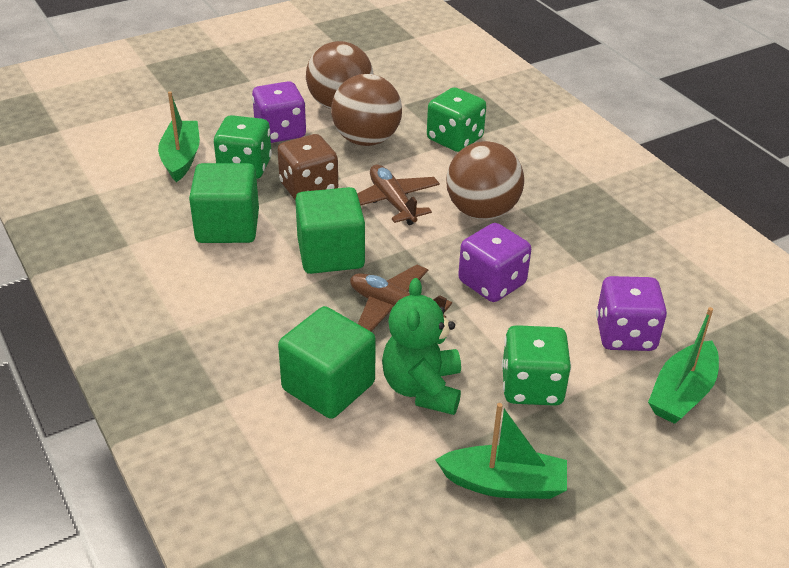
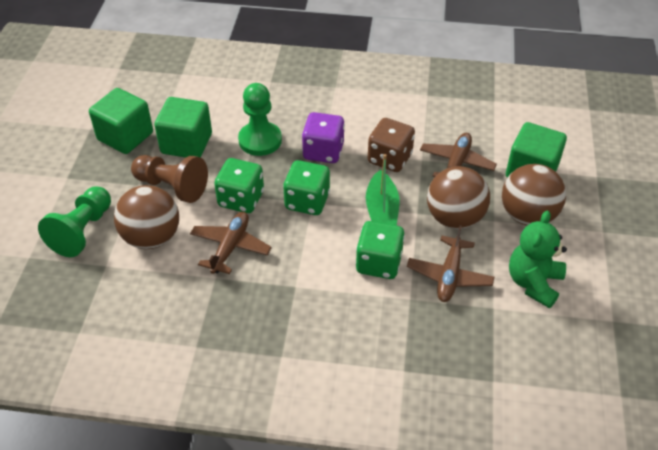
brown pawn: none = 0 -> [131,155,208,203] = 1
brown plane: [350,265,452,331] [357,165,440,225] = 2 -> [190,212,272,274] [407,225,494,302] [420,133,497,177] = 3
green boat: [158,91,200,182] [435,403,567,499] [648,307,719,424] = 3 -> [366,154,400,226] = 1
green pawn: none = 0 -> [38,186,111,257] [238,83,282,156] = 2
purple dice: [252,81,306,143] [458,223,531,302] [596,276,667,351] = 3 -> [302,112,345,163] = 1

